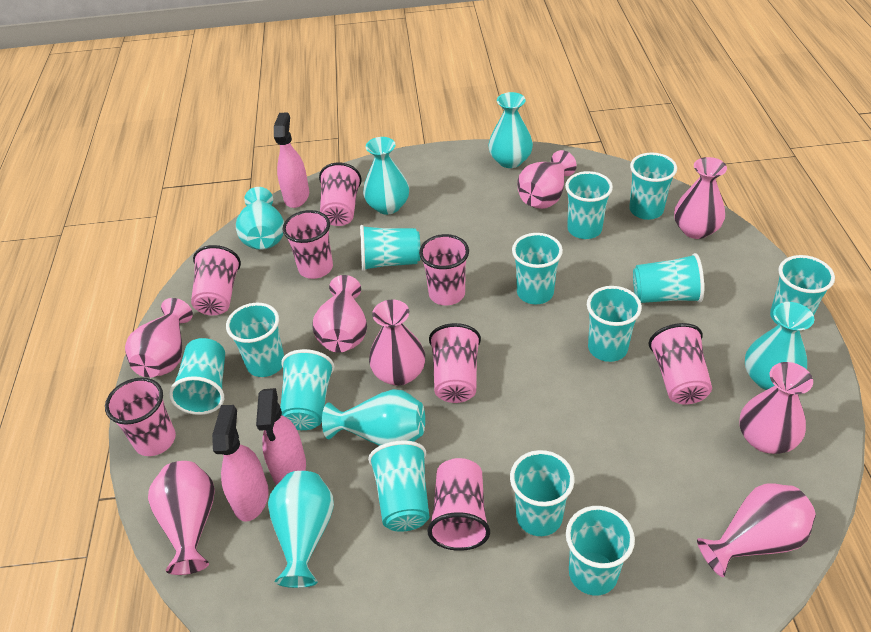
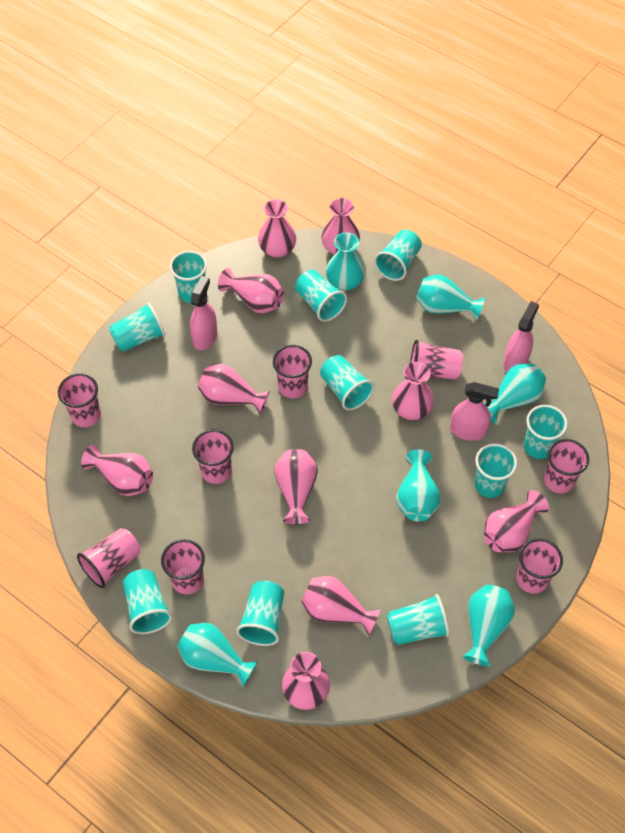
pink vase: [125,298,193,378] [148,461,215,575] [312,275,367,353] [369,300,425,386] [517,150,577,209] [674,157,727,239] [697,484,816,577] [739,362,813,454] = 8 -> [81,445,153,496] [198,364,270,414] [218,268,284,313] [258,199,296,258] [274,449,318,524] [282,652,330,710] [301,576,381,636] [322,198,360,254] [392,362,434,420] [484,490,549,552] = 10
turquoise cup: [169,338,225,415] [226,303,284,377] [280,349,334,430] [360,225,420,271] [368,440,429,532] [510,450,575,536] [512,233,563,304] [565,171,613,239] [566,506,635,595] [587,286,642,362] [629,153,677,220] [633,253,704,303] [770,255,835,325] = 13 -> [109,302,165,352] [123,569,172,634] [170,251,207,303] [236,581,284,646] [295,270,347,322] [320,355,374,410] [374,229,422,281] [387,594,450,645] [474,443,517,498] [524,405,568,459] = 10

